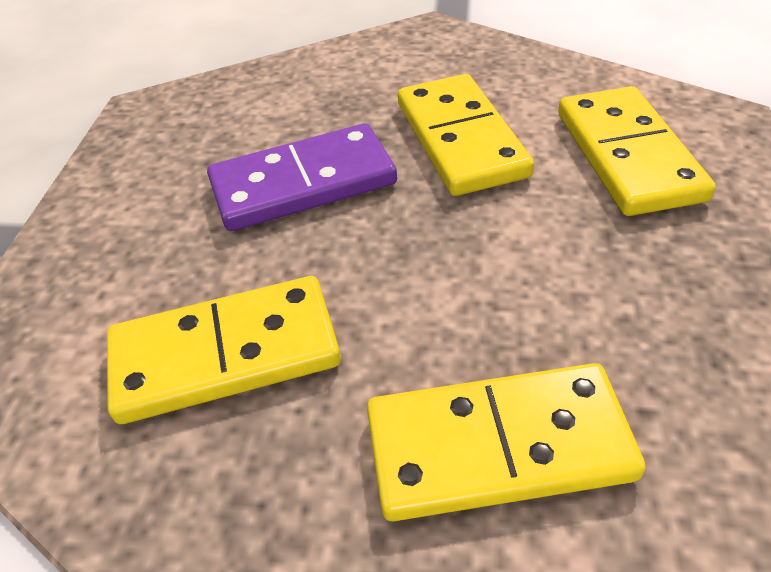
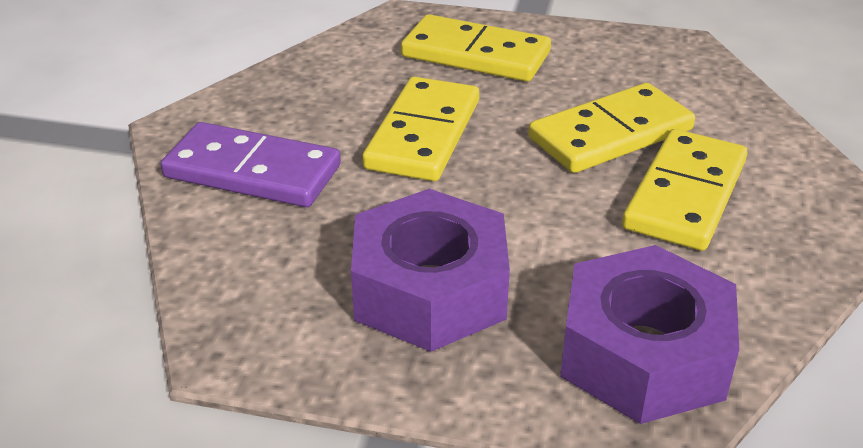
purple nut: none = 0 -> [351,189,510,352] [560,245,739,424] = 2

